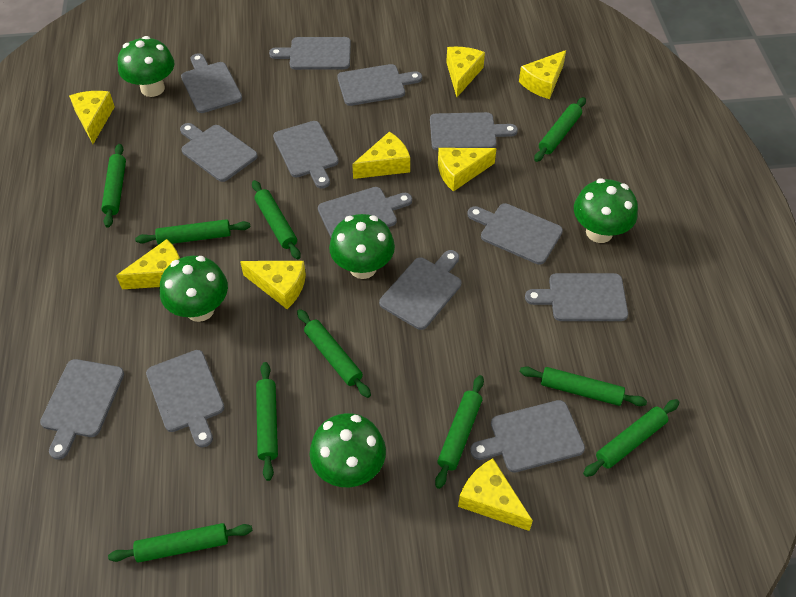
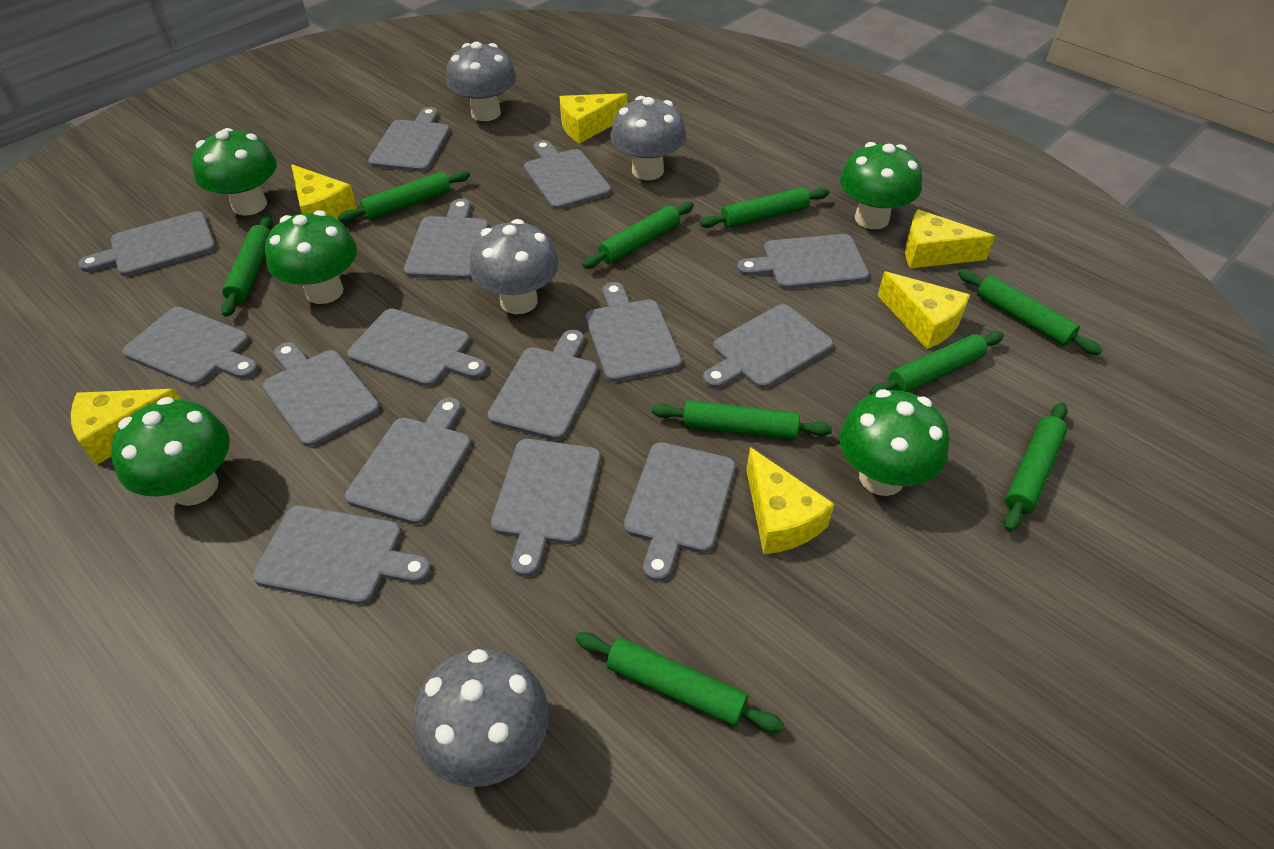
green rolling pin: [101,144,126,228] [108,523,252,563] [135,219,250,245] [252,180,301,260] [256,362,278,481] [297,309,371,398] [435,375,484,489] [520,367,647,406] [534,97,586,162] [583,399,680,477] = 10 -> [221,215,273,317] [338,170,470,222] [575,632,784,733] [582,202,694,269] [652,400,832,440] [700,187,829,228] [870,331,1004,395] [958,269,1102,355] [1003,402,1067,532] = 9
grey cutting board: [40,359,124,459] [146,350,225,447] [180,123,258,182] [181,53,242,113] [269,37,351,70] [273,121,339,188] [318,187,412,237] [337,64,422,106] [379,250,461,330] [430,112,518,151] [467,203,563,265] [470,400,585,472] [525,273,628,321] = 13 -> [78,211,216,276] [122,307,258,386] [253,505,431,605] [262,342,380,447] [345,397,471,525] [347,309,487,387] [368,107,450,172] [404,198,489,280] [487,330,597,440] [491,439,601,577] [524,140,611,210] [585,282,682,382] [624,442,735,582] [703,304,833,389] [737,234,869,289] = 15
grey mushroom: none = 0 -> [413,649,549,787] [446,41,516,121] [469,219,559,314] [610,96,686,180] = 4
yellow cheese: [69,91,115,144] [116,239,180,289] [240,261,306,309] [352,132,410,179] [438,148,497,192] [446,47,485,97] [458,458,533,531] [519,50,566,99] = 8 -> [71,389,181,465] [291,164,357,220] [559,93,628,144] [746,447,834,554] [878,271,970,349] [905,209,995,268] = 6

